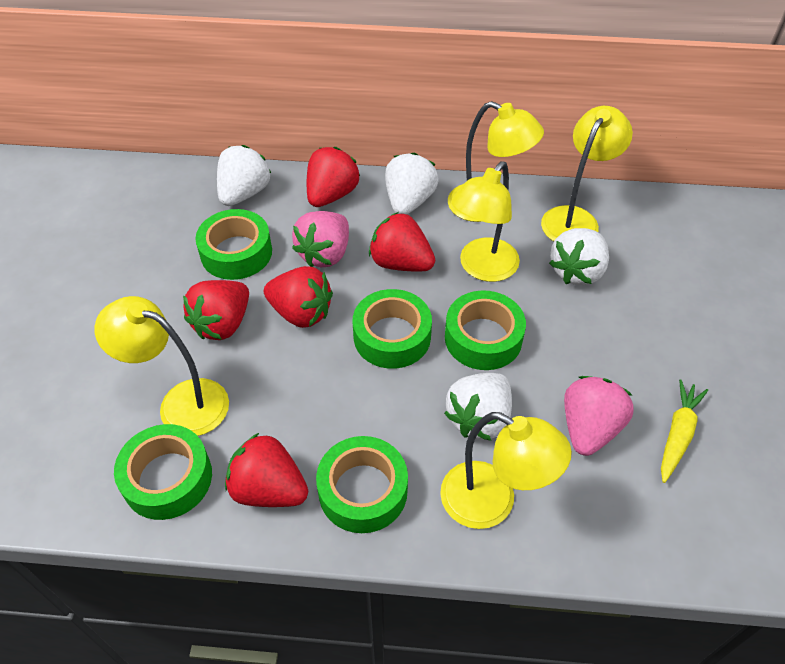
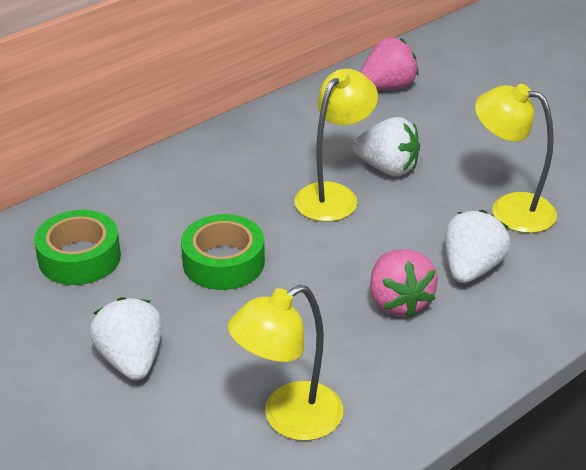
green tape: [114,424,212,520] [195,209,272,280] [316,436,408,533] [353,289,432,369] [445,290,526,370] = 5 -> [34,210,121,285] [181,214,265,290] = 2
red strawberry: [183,280,249,340] [225,433,308,507] [264,266,333,328] [307,147,360,207] [369,212,435,271] = 5 -> none = 0
white strawberry: [217,145,272,206] [385,152,439,214] [444,373,512,441] [549,228,609,285] = 4 -> [90,297,162,380] [353,117,420,176] [445,210,510,283] = 3
yellow carrot: [661,379,708,483] = 1 -> none = 0
yellow lamp: [95,296,229,436] [440,412,572,529] [448,101,544,222] [451,161,520,282] [541,106,633,241] = 5 -> [228,285,343,441] [294,69,378,222] [475,84,557,233] = 3

